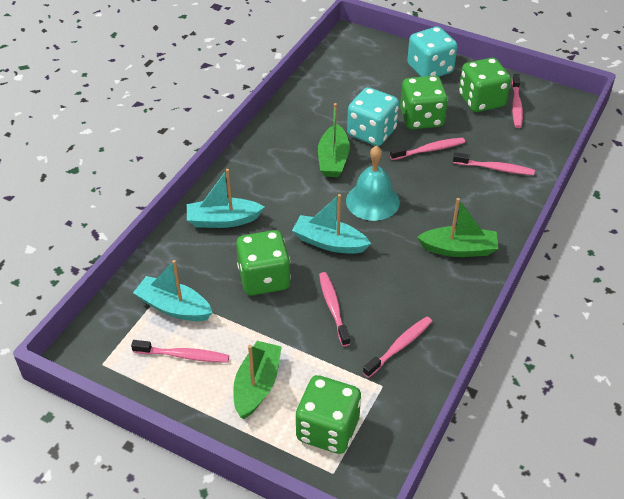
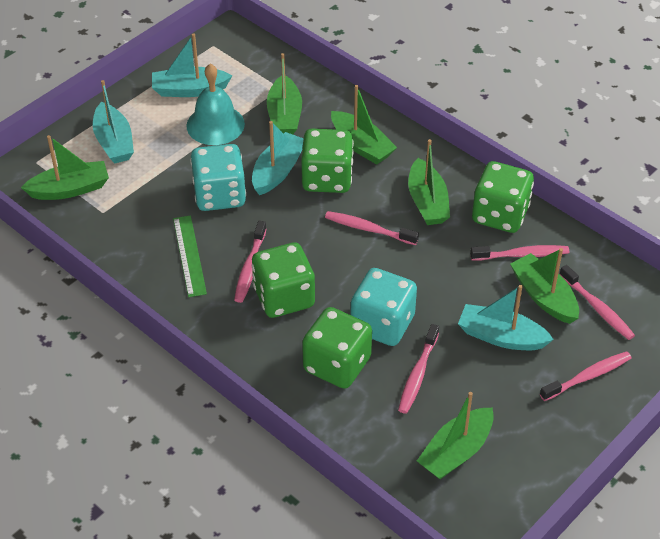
green boat: [233,341,282,419] [318,103,350,177] [417,198,499,257] = 3 -> [21,135,109,200] [267,53,302,134] [331,85,397,165] [408,139,450,225] [417,392,494,479] [510,248,579,324] = 6
green ruler: none = 0 -> [173,215,207,297] = 1
turquoise boat: [133,260,213,321] [187,169,264,228] [292,194,371,254] = 3 -> [93,80,134,163] [152,33,232,97] [252,121,304,195] [458,285,554,350] = 4

